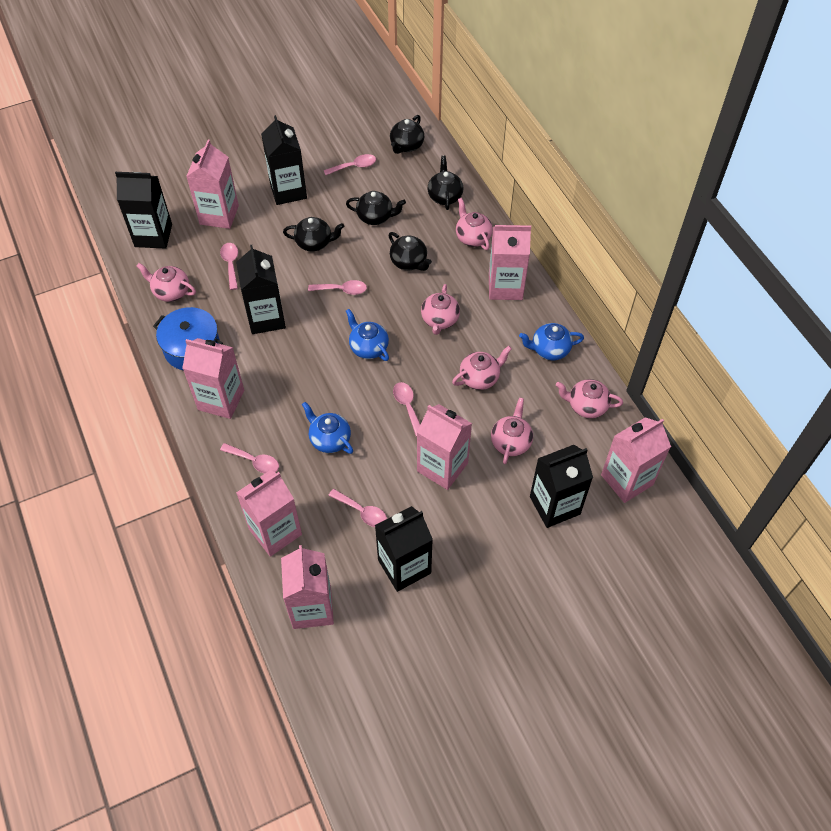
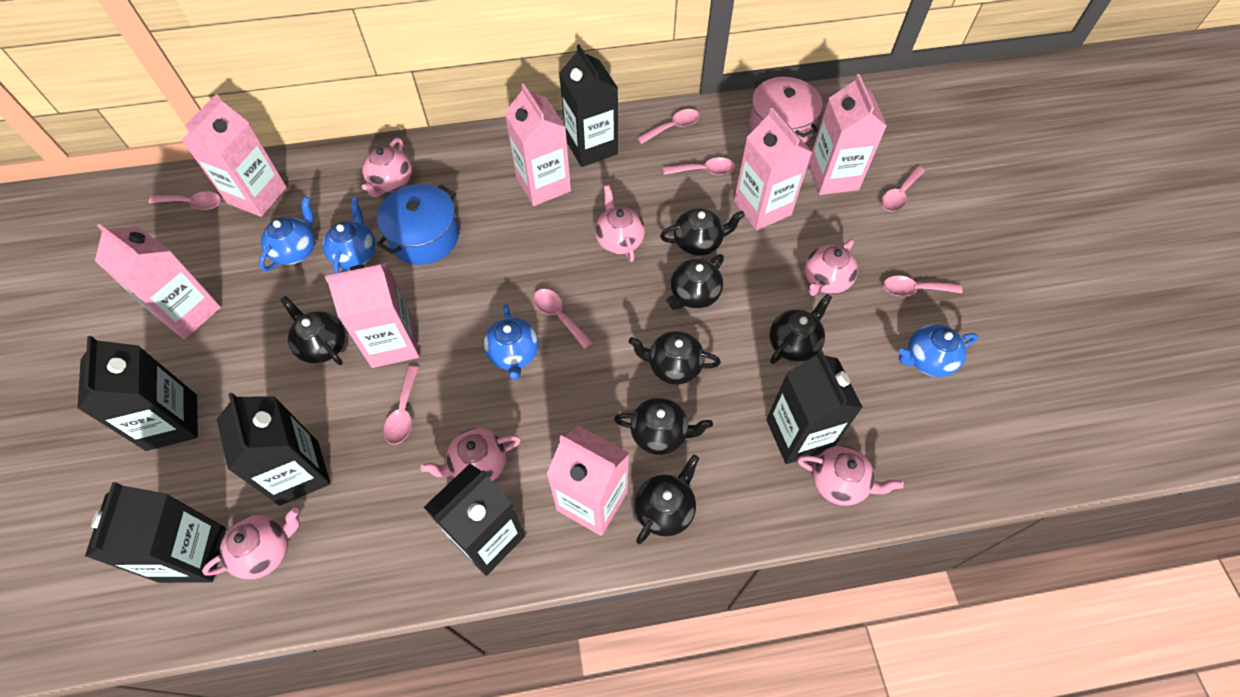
black carton: [115,172,172,249] [236,245,286,334] [261,115,307,205] [375,506,433,592] [530,445,593,528] = 5 -> [77,336,198,451] [85,482,226,583] [217,393,330,506] [424,464,525,576] [559,44,618,167] [766,349,863,464] = 6
black teapot: [283,217,344,252] [346,191,406,225] [388,232,432,271] [390,115,424,154] [428,156,463,210] = 5 -> [280,296,346,365] [614,398,713,455] [629,331,721,385] [635,455,699,544] [660,208,745,256] [666,254,724,310] [769,294,832,364] = 7
blue teapot: [302,402,353,454] [346,309,389,361] [519,323,584,360] = 3 -> [259,197,315,271] [322,198,376,273] [483,304,539,380] [899,324,978,377] = 4
pink pot: none = 0 -> [749,77,823,143] = 1
pink spoon: [220,243,238,290] [220,443,279,474] [308,280,367,295] [324,154,376,175] [328,489,387,527] [393,382,420,437] = 6 -> [149,192,221,210] [384,366,419,444] [533,289,593,349] [637,109,700,144] [663,157,735,175] [881,166,925,212] [883,276,963,297] = 7

